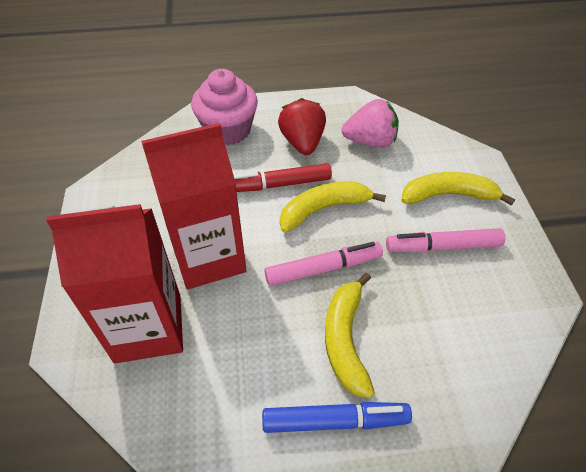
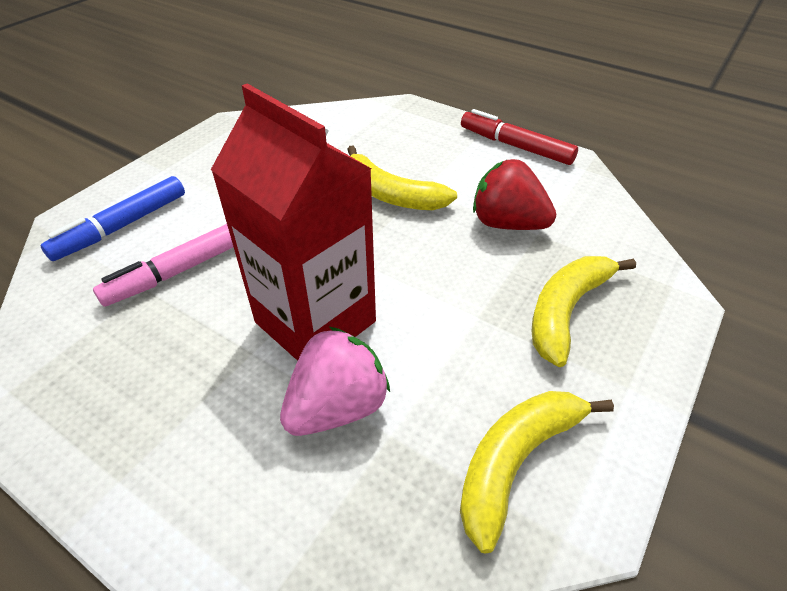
pink cupcake: [191,69,258,145] = 1 -> none = 0
pink marker: [264,242,383,286] [386,228,505,252] = 2 -> [93,224,233,307] = 1
red carton: [46,204,183,363] [141,123,246,290] = 2 -> [211,83,376,361] = 1

